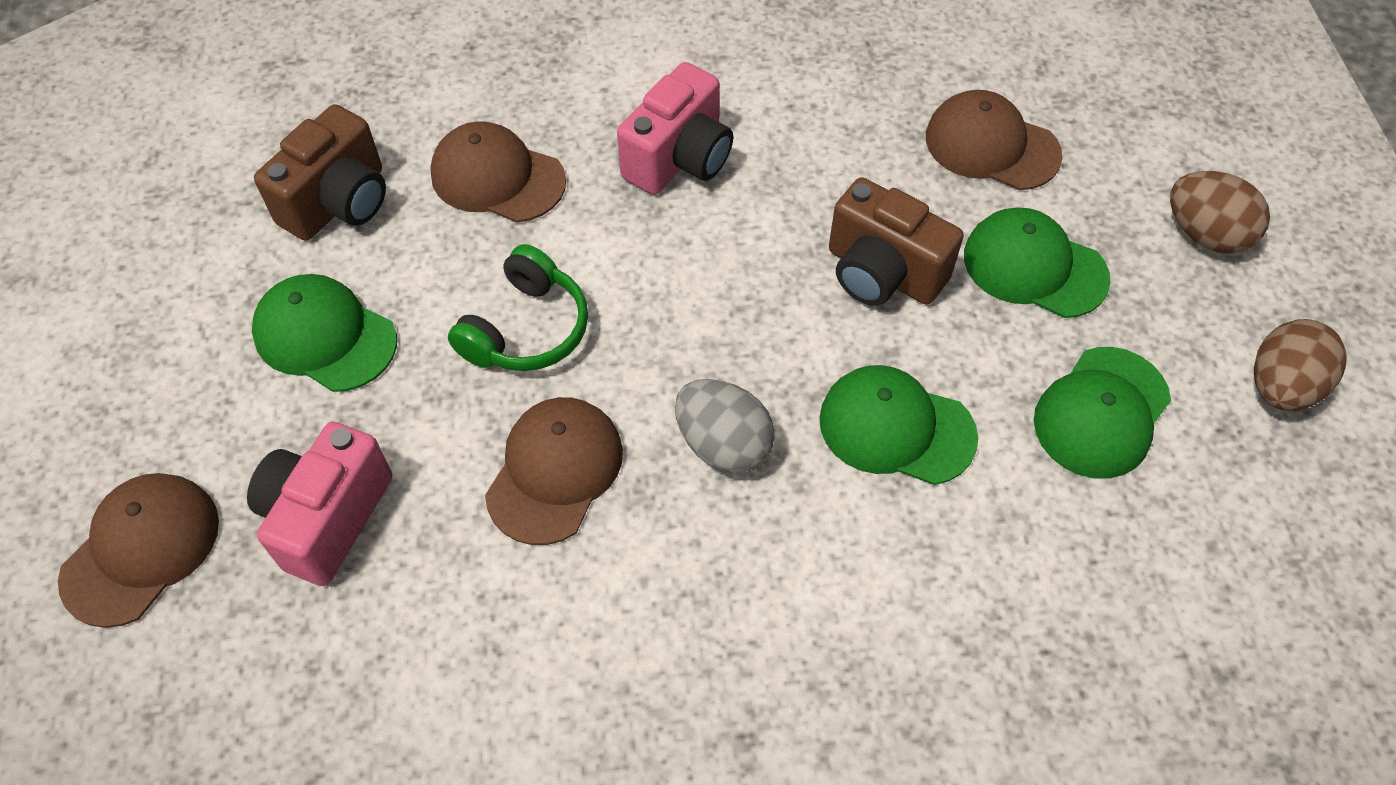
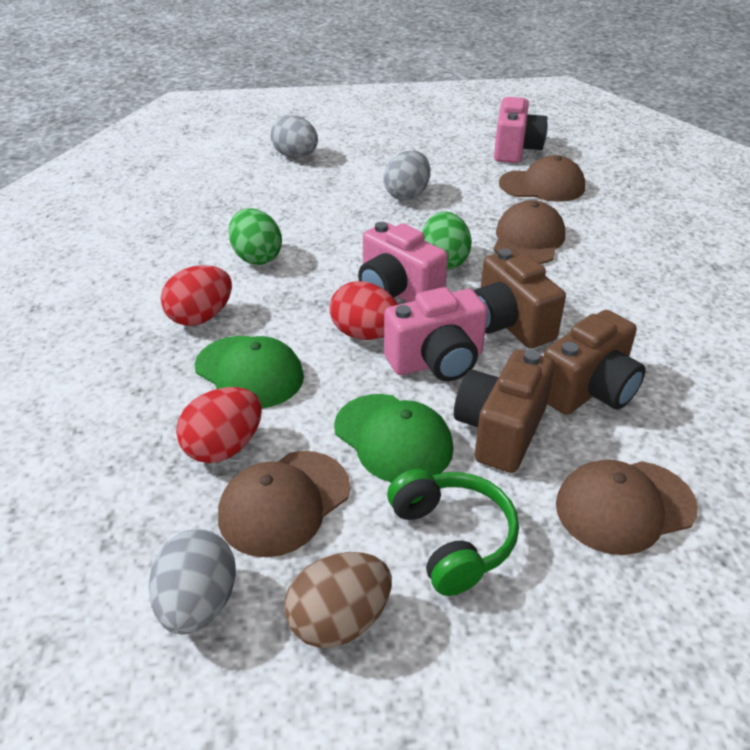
brown camera: [254,104,386,241] [829,177,964,306] = 2 -> [454,350,554,473] [474,248,566,348] [544,310,645,415] = 3
brown egg: [1170,171,1270,254] [1254,319,1347,411] = 2 -> [285,552,392,648] = 1
green cap: [252,274,397,392] [819,365,978,485] [964,208,1111,318] [1034,347,1171,478] = 4 -> [195,336,304,408] [334,394,453,483] = 2
green egg: none = 0 -> [229,208,282,265] [422,212,472,270] = 2
grey egg: [675,379,775,473] = 1 -> [149,529,236,635] [270,115,318,158] [384,150,430,200] = 3
pink camera: [247,422,392,586] [617,62,733,195] = 2 -> [358,222,448,302] [384,287,488,381] [494,97,548,163] = 3
red egg: none = 0 -> [161,265,232,326] [176,387,262,463] [330,281,398,340] = 3

